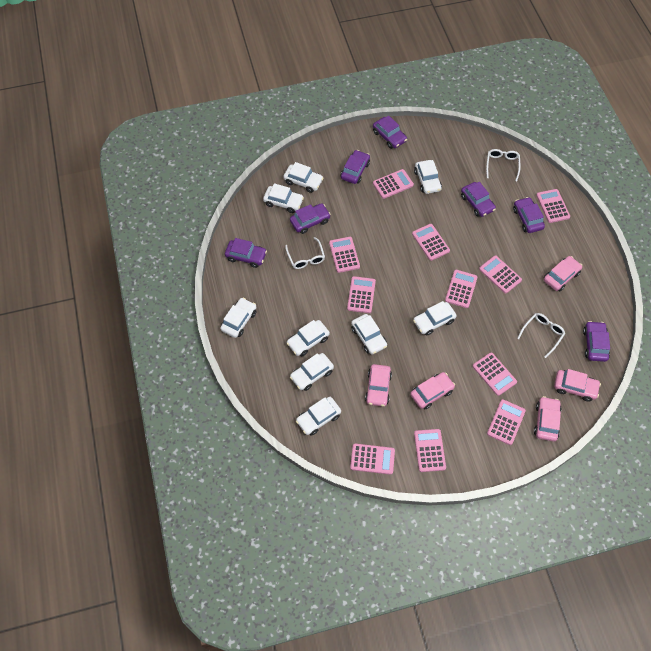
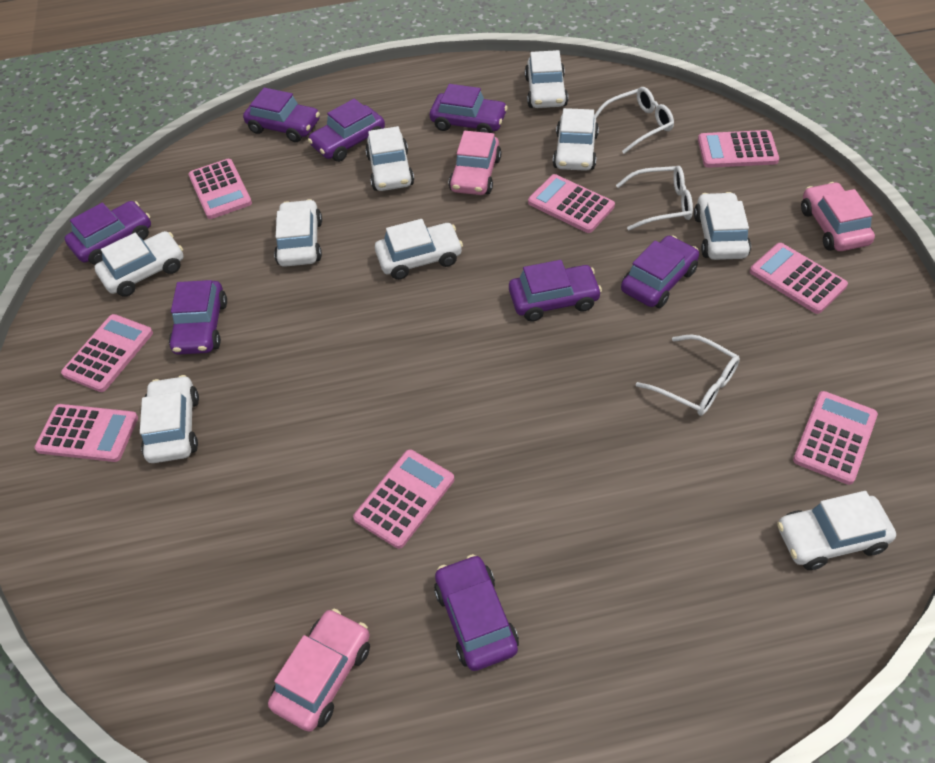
pink calculator: [329,237,360,273] [347,276,376,313] [350,444,395,475] [373,169,414,199] [412,224,450,261] [414,429,446,472] [445,270,478,308] [473,352,517,396] [479,255,522,294] [487,399,526,445] [536,189,570,223] = 11 -> [34,404,138,462] [61,314,153,392] [188,159,252,219] [353,450,454,549] [528,174,615,233] [698,130,779,168] [750,243,848,314] [793,391,878,485] = 8
pink car: [365,364,392,407] [410,372,455,409] [534,396,562,441] [544,256,582,291] [554,369,601,401] = 5 -> [268,609,370,732] [449,131,501,195] [801,182,875,251] = 3
purple car: [225,238,267,268] [290,203,331,234] [341,150,370,184] [373,115,407,149] [461,182,496,217] [513,197,545,233] [583,321,610,362] = 7 -> [65,201,151,265] [169,280,227,355] [243,87,320,142] [308,99,385,162] [430,84,508,133] [434,554,519,671] [509,260,602,322] [621,236,699,308] = 8

